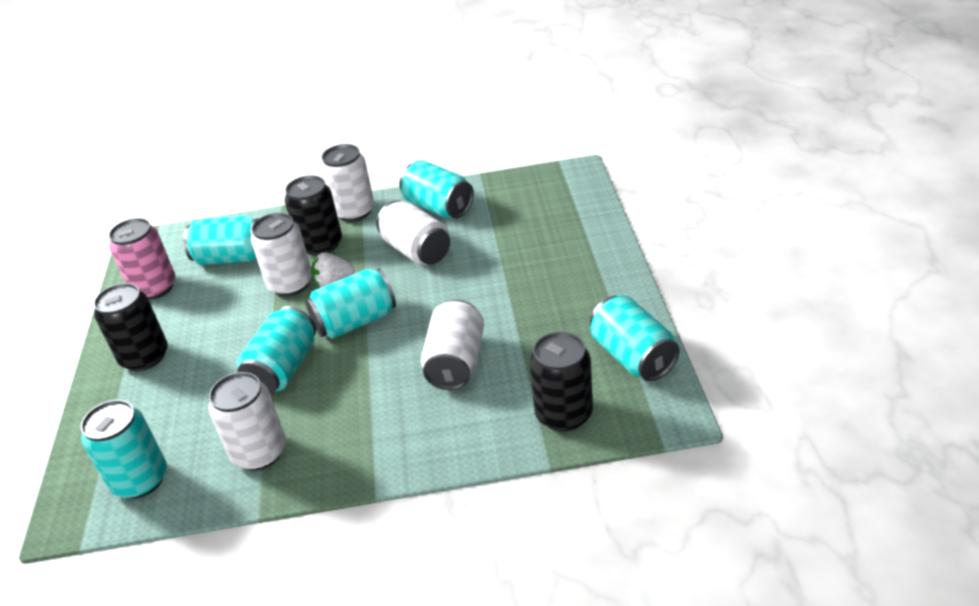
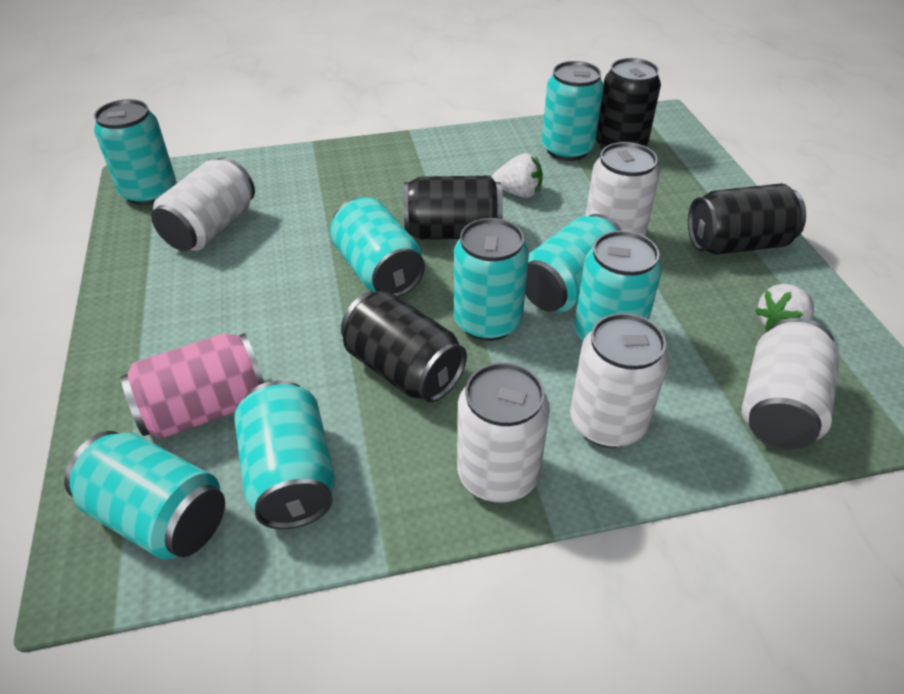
black can: [94,283,168,371] [285,175,342,256] [529,332,593,432] = 3 -> [341,290,467,402] [403,176,503,240] [596,58,661,150] [688,183,806,254] = 4
turquoise can: [81,400,167,499] [184,216,259,265] [237,306,316,394] [305,268,396,339] [400,160,474,218] [590,296,680,381] = 6 -> [64,431,225,560] [94,99,176,206] [234,380,336,529] [330,197,425,297] [454,218,529,341] [525,214,622,312] [542,61,604,161] [574,231,662,341] = 8
white strawberry: [311,253,354,288] = 1 -> [492,153,543,198] [755,284,814,332] = 2

